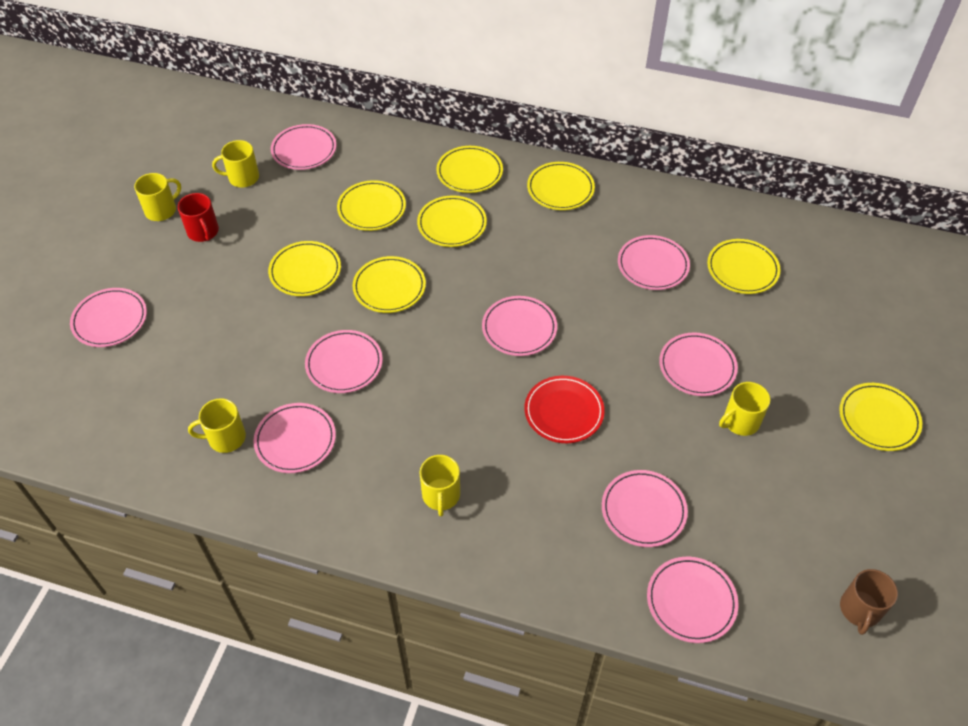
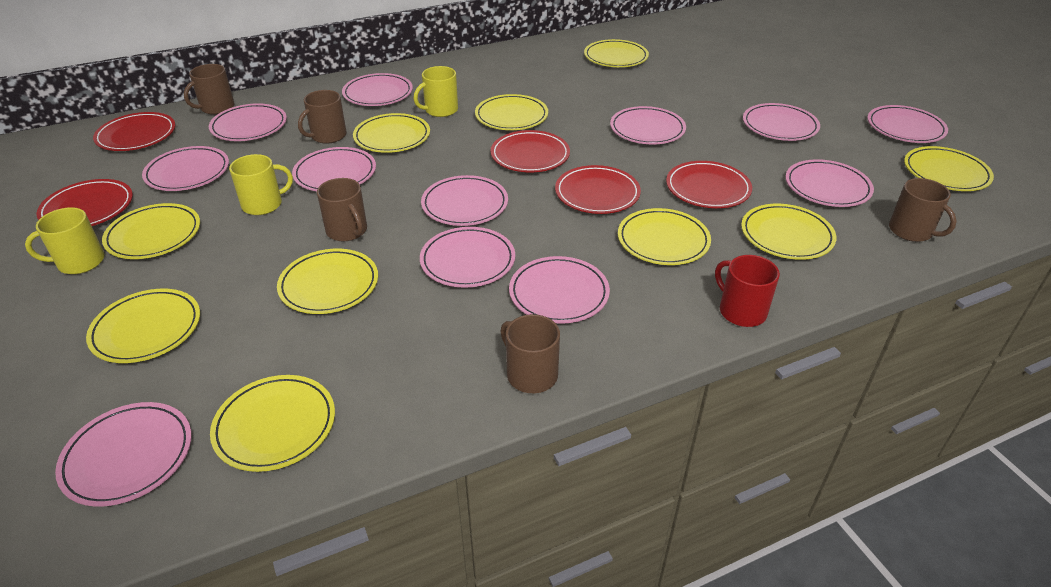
brown mug: [840,569,898,635] = 1 -> [184,64,235,115] [298,90,347,144] [317,178,367,242] [500,314,560,393] [889,178,957,242] = 5
pink plate: [70,288,147,347] [253,403,336,473] [271,124,337,170] [305,330,383,393] [482,296,557,356] [602,470,688,547] [618,235,690,290] [647,557,738,643] [659,332,738,396] = 9 -> [55,402,192,507] [142,146,229,191] [209,103,287,141] [292,147,376,191] [342,73,413,106] [420,227,515,288] [421,175,508,226] [509,256,610,324] [610,106,686,144] [743,103,820,141] [786,159,874,207] [867,105,948,143] = 12
red plate: [524,376,605,443] = 1 -> [37,179,133,226] [93,112,175,151] [491,130,570,172] [555,165,641,214] [666,161,752,208] = 5
yellow mug: [134,173,181,221] [188,398,246,453] [212,140,259,187] [420,455,460,517] [719,382,770,436] = 5 -> [25,207,104,274] [229,154,293,215] [414,66,458,117] = 3
yellow plate: [268,241,341,296] [337,180,406,231] [353,256,426,313] [417,195,487,247] [436,146,503,193] [527,162,595,210] [707,239,781,294] [839,383,922,451] = 8 -> [86,289,200,363] [102,203,200,259] [210,375,335,472] [277,249,378,314] [353,113,430,153] [475,94,548,130] [584,39,649,67] [618,208,711,265] [741,204,836,260] [904,146,994,191] = 10

